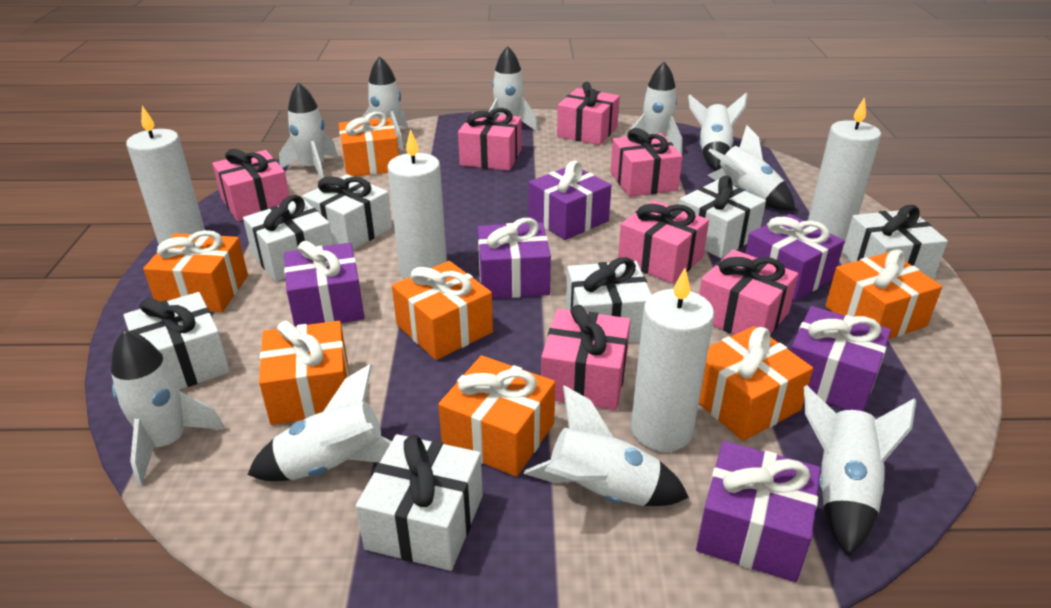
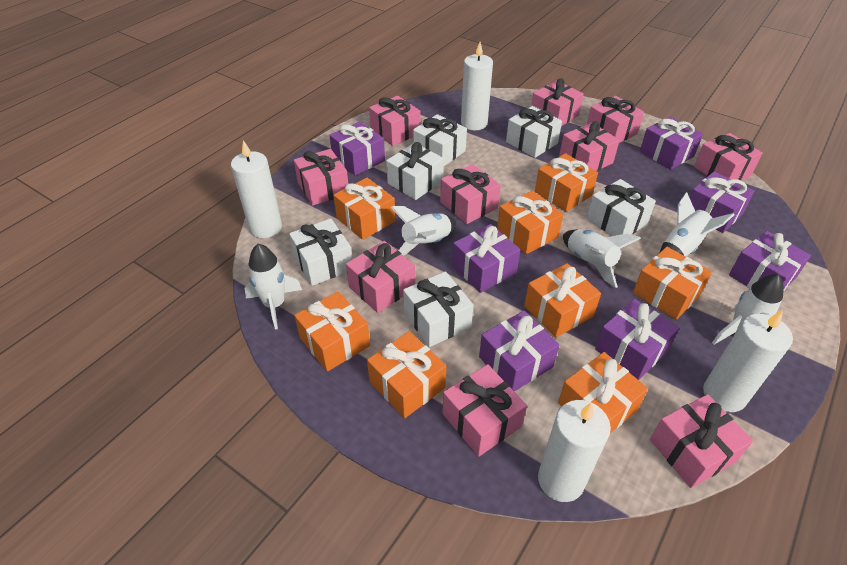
orange gift: [143,230,248,312] [259,321,349,425] [339,112,399,177] [392,261,493,360] [438,355,555,477] [699,326,813,441] [825,249,942,339] = 7 -> [294,291,370,372] [333,178,396,240] [367,331,447,418] [497,191,563,254] [524,263,601,338] [535,153,598,212] [558,352,648,433] [633,247,712,320] = 8
pink gift: [212,149,290,221] [458,108,522,171] [541,305,631,410] [557,82,620,145] [611,128,683,197] [618,200,709,284] [699,249,798,335] = 7 -> [294,149,348,206] [346,241,415,313] [369,96,421,146] [440,164,501,224] [442,364,527,457] [531,78,584,126] [559,121,620,171] [587,96,644,143] [650,394,753,488] [694,133,763,180] = 10
purple gift: [284,241,364,326] [478,218,551,299] [529,160,611,240] [696,441,821,582] [745,214,845,301] [791,306,891,411] = 6 -> [329,121,385,176] [452,224,520,293] [479,311,559,392] [595,299,679,380] [640,116,703,170] [689,171,755,233] [729,231,811,290] = 7
white gift: [124,292,230,390] [243,195,333,282] [303,174,392,250] [356,434,483,571] [566,257,652,342] [679,176,766,258] [842,205,948,279] = 7 -> [289,219,352,286] [386,142,444,200] [403,271,473,347] [413,114,467,166] [506,106,562,158] [587,179,656,236] = 6
white rocket: [111,329,224,485] [247,364,392,481] [279,82,338,180] [362,56,407,150] [489,46,538,131] [524,385,689,506] [630,62,682,154] [688,93,748,170] [708,125,795,211] [804,385,916,555] = 10 -> [244,244,302,330] [391,206,456,255] [563,229,641,288] [659,192,734,257] [712,274,784,345] = 5

